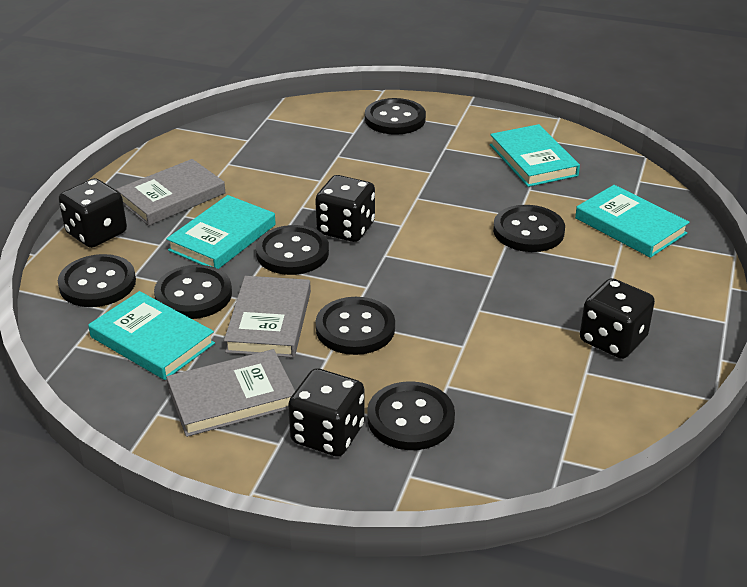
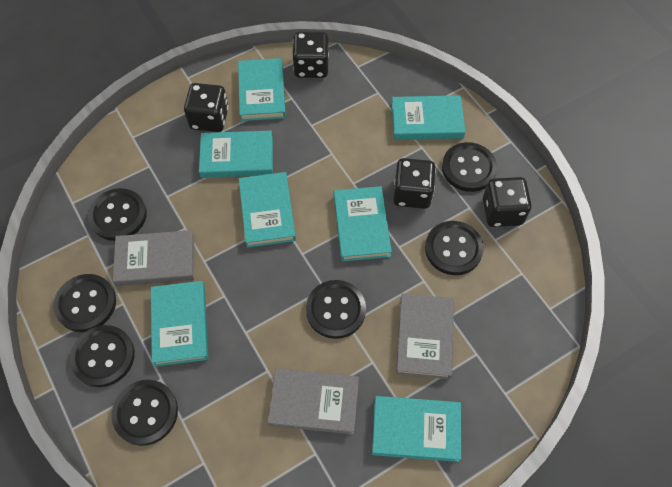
turquoise book: [88,291,215,380] [166,195,276,269] [490,124,580,187] [575,185,690,258] = 4 -> [151,281,208,366] [199,131,273,178] [238,58,286,121] [239,172,296,248] [334,186,392,262] [372,396,461,462] [391,95,465,140] = 7

